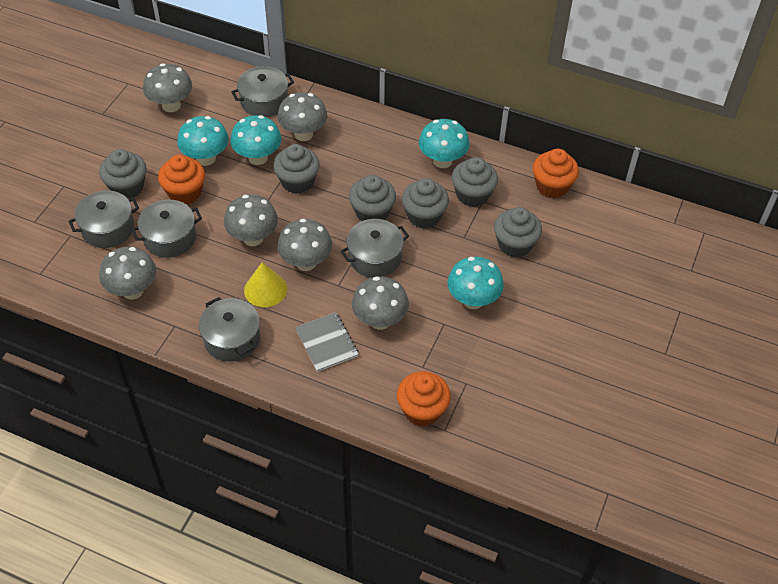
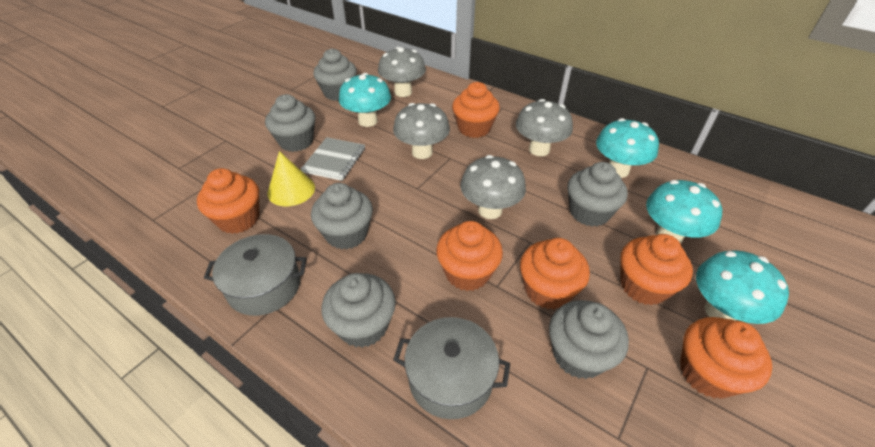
grey mushroom: [99,247,156,299] [143,63,192,112] [224,195,278,246] [277,92,327,141] [277,219,332,271] [352,276,409,330] = 6 -> [378,47,426,97] [393,103,450,159] [460,155,526,219] [516,99,573,156] = 4
grey pot: [68,190,139,248] [131,200,202,258] [199,297,260,361] [231,66,294,117] [341,219,409,277] = 5 -> [204,234,307,316] [393,317,510,419] = 2
orange cupcake: [158,155,205,204] [397,371,451,426] [533,149,579,198] = 3 -> [197,168,259,234] [436,221,503,291] [452,82,500,138] [520,238,590,309] [620,234,693,305] [680,317,772,399] = 6

